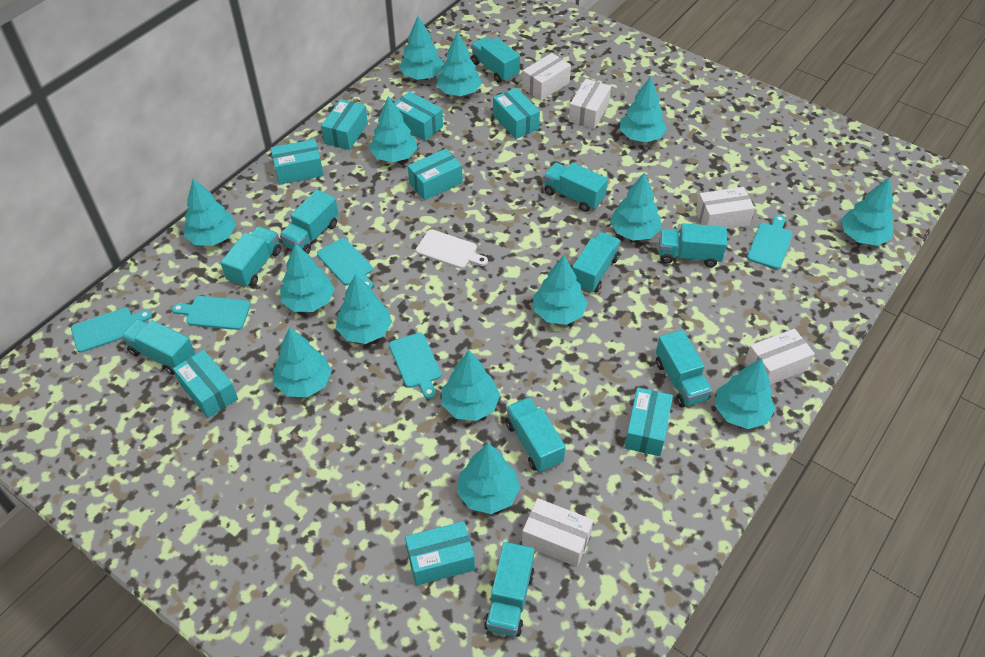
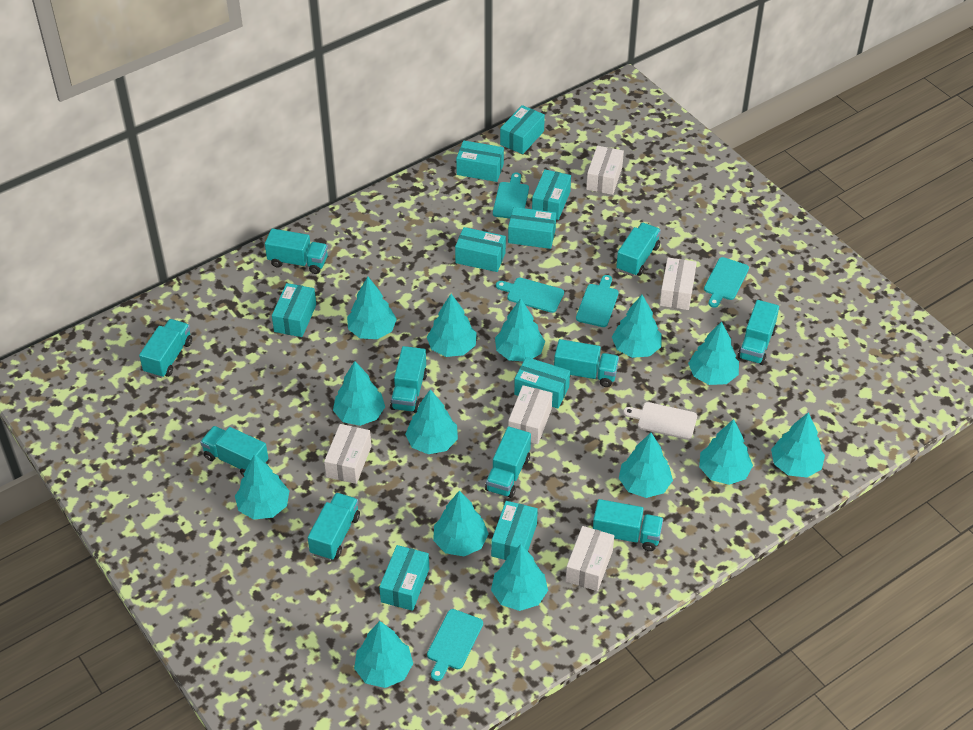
turquoise box: [173,350,238,418] [271,139,324,184] [321,99,368,150] [394,92,443,141] [405,521,475,586] [408,149,463,201] [493,88,540,139] [624,387,673,456] = 8 -> [272,283,316,337] [379,545,429,611] [455,227,506,272] [456,140,504,182] [491,501,538,560] [500,105,545,154] [508,207,556,249] [514,357,570,409] [532,169,571,220] = 9

